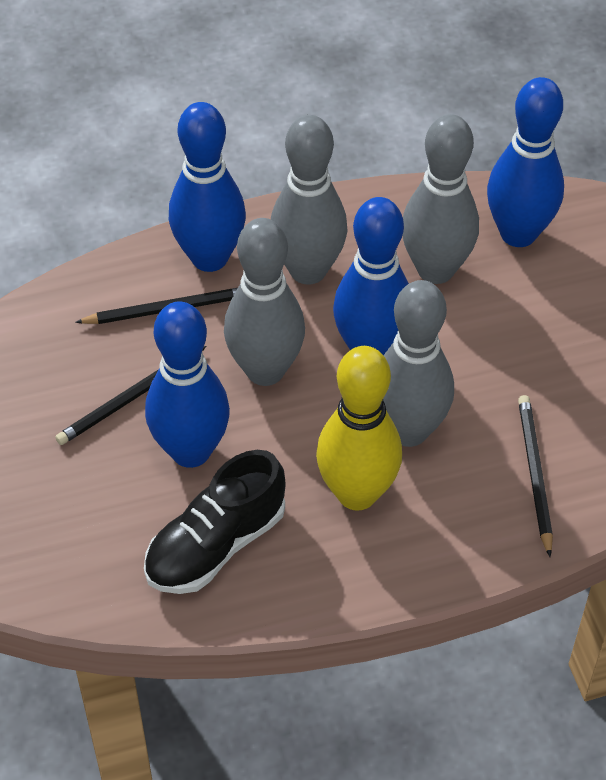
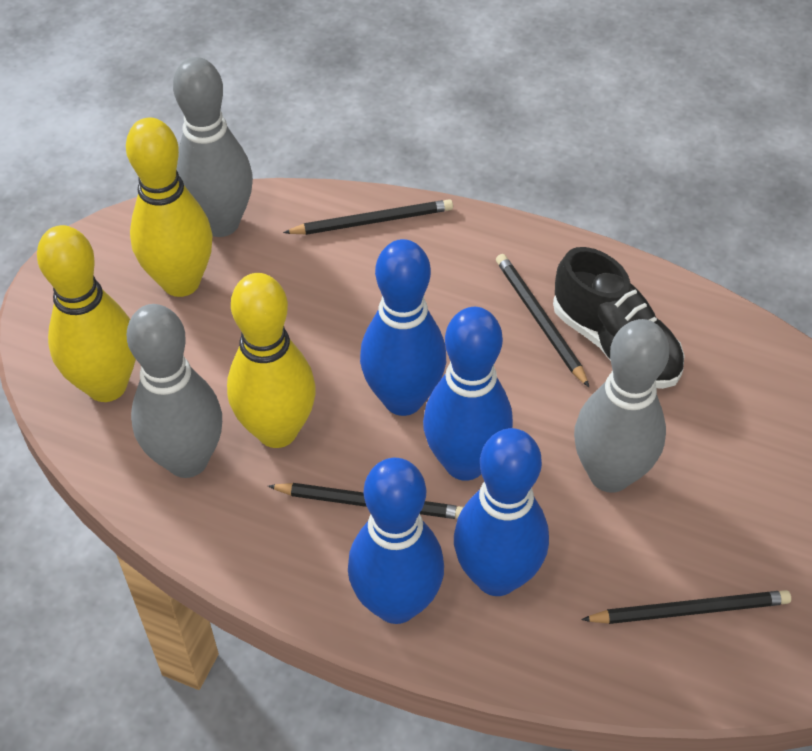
black pencil: [55,346,206,445] [75,288,238,324] [518,395,553,557] = 3 -> [268,483,464,519] [283,199,453,235] [496,254,590,388] [581,590,791,624] = 4
grey bowling pin: [224,218,305,386] [271,115,348,285] [383,280,454,447] [402,114,479,284] = 4 -> [127,304,222,478] [173,57,253,237] [574,319,669,493] = 3
yellow bowling pin: [316,346,402,511] = 1 -> [37,225,136,402] [126,118,213,297] [227,273,316,448] = 3

